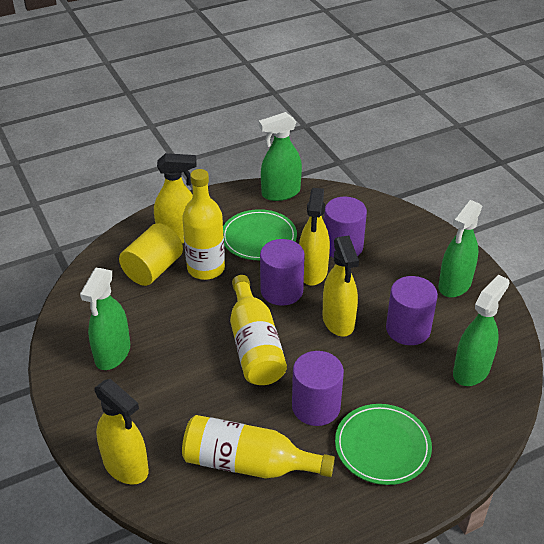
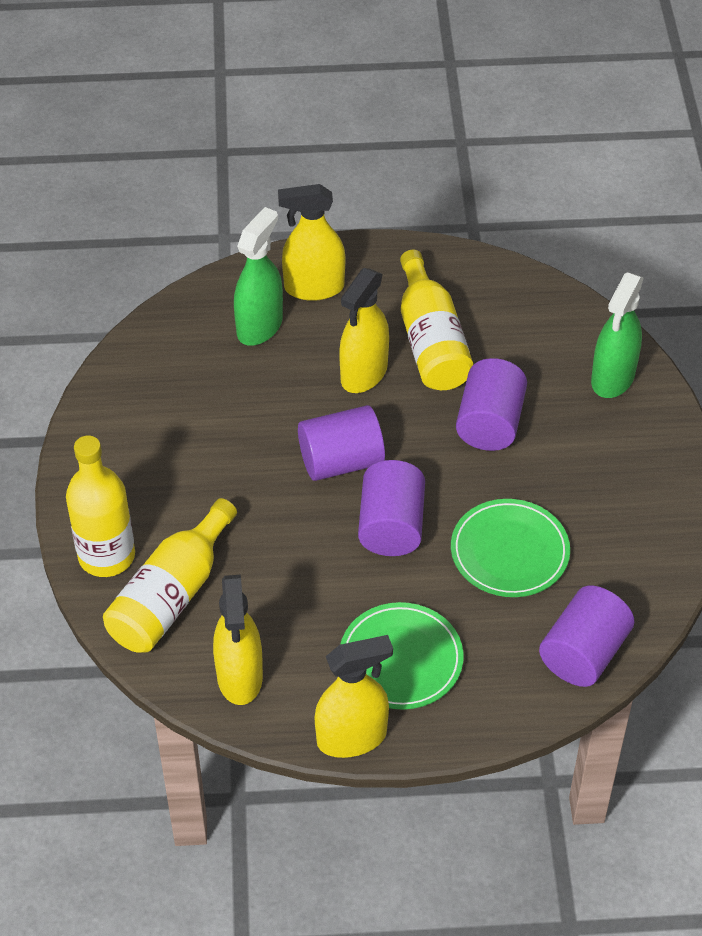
green spray bottle: [80,268,130,370] [259,112,302,201] [438,200,482,298] [453,274,510,386] = 4 -> [234,207,283,346] [591,272,644,398] = 2
yellow cylinder: [119,223,183,286] = 1 -> none = 0

